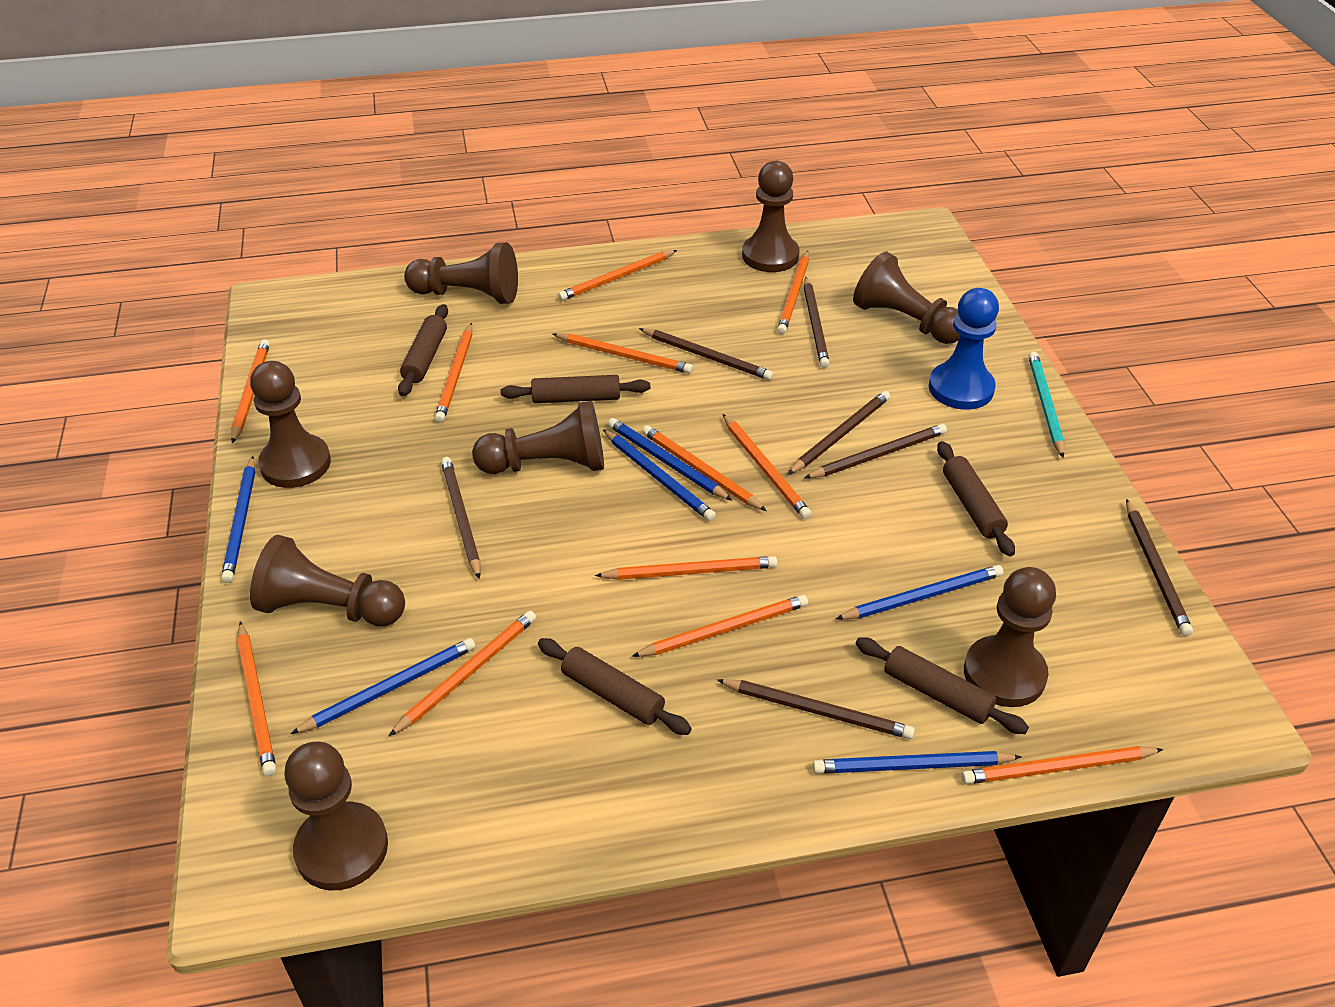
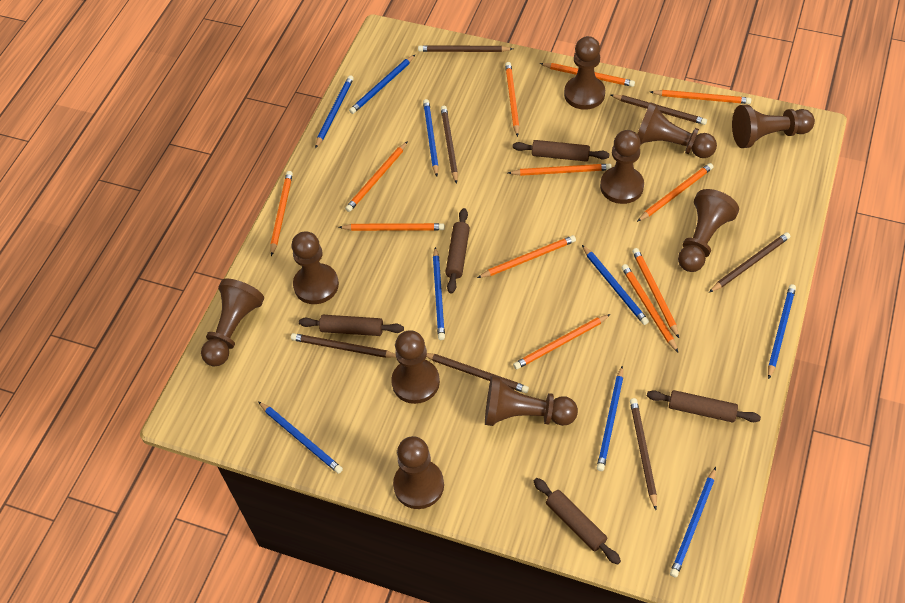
blue pawn: [929,288,999,410] = 1 -> none = 0
blue pencil: [221,456,255,583] [291,638,476,734] [603,429,716,521] [608,418,732,500] [813,751,1022,774] [836,565,1003,620] = 6 -> [258,401,343,474] [315,75,354,148] [349,55,415,114] [423,99,439,176] [433,247,445,340] [582,245,649,325] [597,366,623,471] [670,467,716,577] [768,284,796,379] = 9
brown pawn: [250,361,331,488] [250,535,405,626] [284,742,388,890] [404,242,518,304] [472,401,604,474] [742,161,799,272] [853,251,960,344] [964,567,1056,707] = 8 -> [201,279,264,366] [291,232,339,304] [391,330,440,404] [393,436,444,509] [485,376,578,426] [564,36,605,110] [600,130,644,204] [638,102,717,158] [678,189,739,272] [732,105,815,148] = 10
turquoise pencil: [1028,352,1064,458] = 1 -> none = 0

